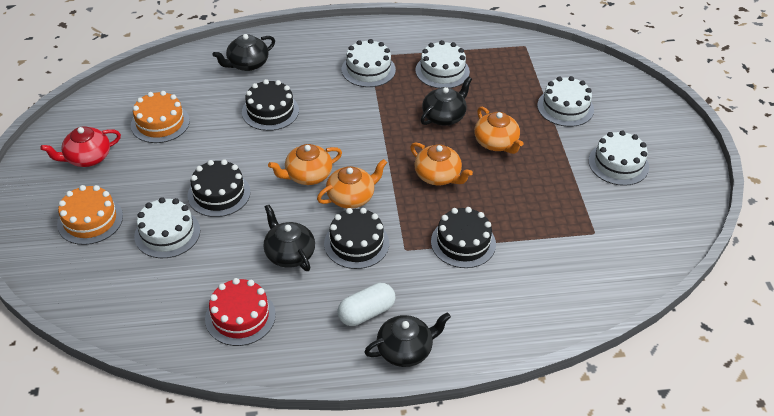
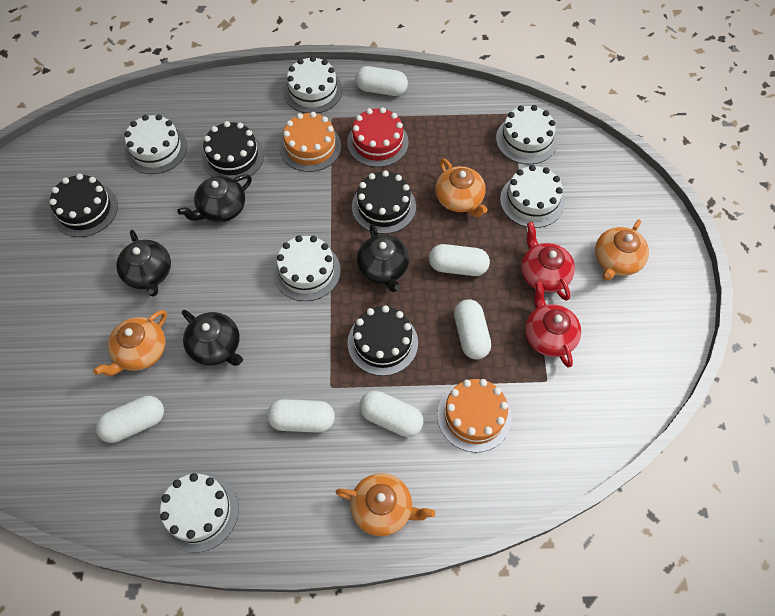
red teapot: [40,126,121,167] = 1 -> [521,222,575,301] [525,281,581,368] = 2
white cake: [134,197,200,258] [342,39,396,87] [416,40,470,88] [537,76,594,127] [588,130,649,186] = 5 -> [124,114,187,174] [159,473,239,553] [273,235,341,301] [284,56,342,113] [496,105,558,164] [500,165,565,228] = 6
white capsule: [338,283,395,326] = 1 -> [96,396,164,443] [267,399,335,433] [355,66,408,96] [359,391,423,437] [429,244,490,276] [454,299,491,359] = 6

